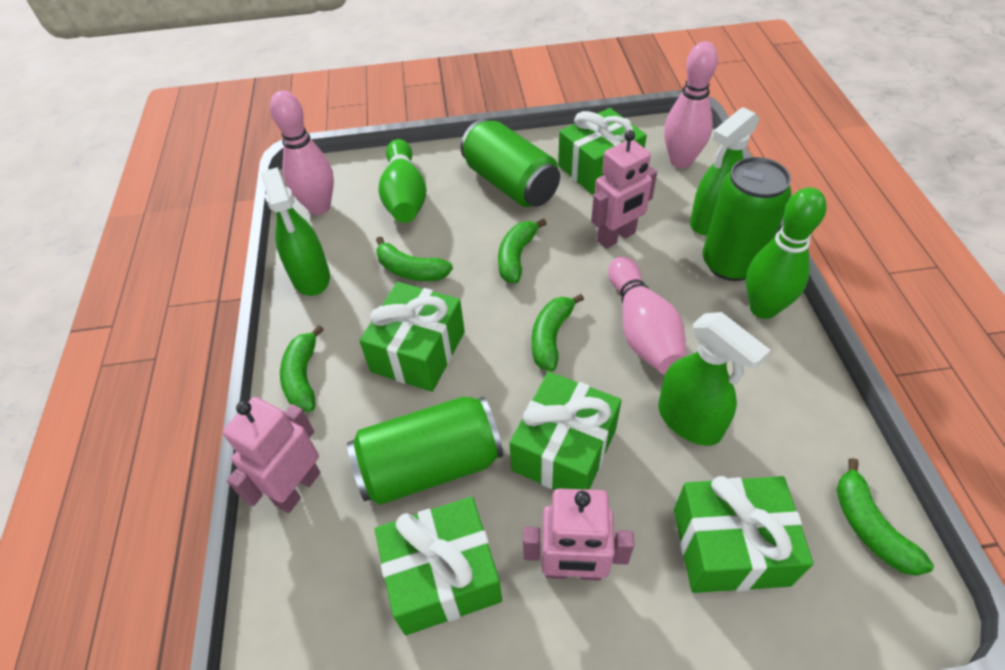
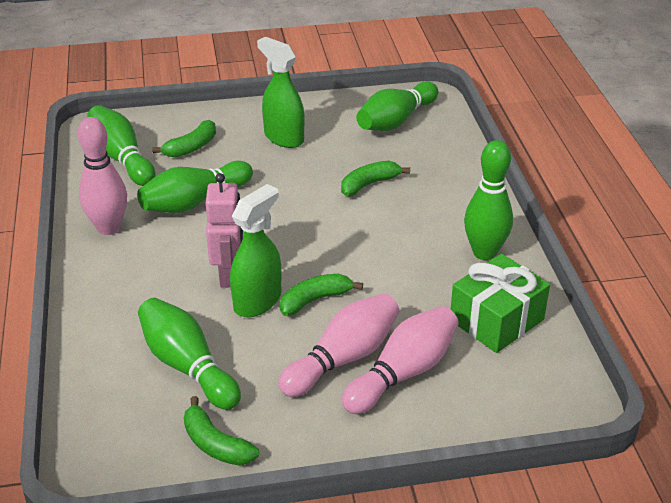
green banana: [280,325,324,412] [376,236,453,281] [498,219,547,284] [532,294,584,371] [836,458,934,576] = 5 -> [152,120,216,157] [184,396,259,465] [280,274,363,316] [341,161,410,196] = 4
green bowling pin: [378,139,427,223] [746,187,826,319] = 2 -> [87,105,156,186] [137,161,253,213] [138,298,241,410] [356,81,438,131] [464,140,513,260] = 5
green can: [347,396,503,505] [460,119,560,207] [703,157,792,281] = 3 -> none = 0
green gift: [359,282,465,392] [375,497,502,635] [510,372,622,490] [558,108,647,194] [674,476,814,593] = 5 -> [450,254,550,353] = 1
green spray bottle: [261,167,330,296] [658,312,770,446] [690,107,760,235] = 3 -> [230,184,281,317] [257,37,304,148] = 2
pink robot: [222,397,320,513] [523,489,634,581] [591,130,657,249] = 3 -> [206,173,243,287] = 1

